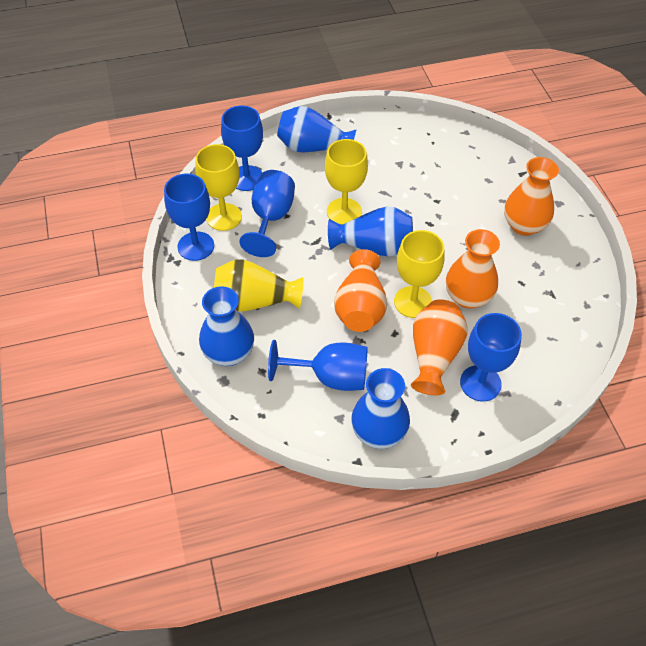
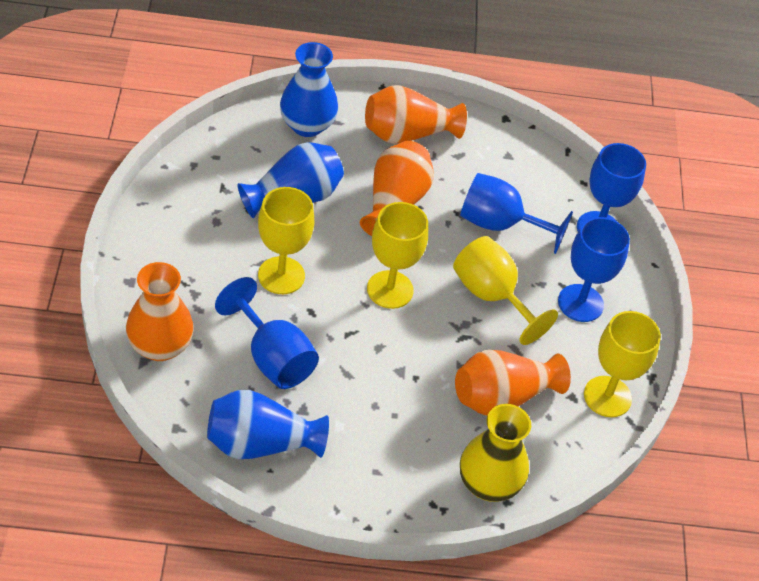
blue goblet: [164,174,214,261] [221,106,263,191] [239,170,295,257] [268,340,367,391] [460,313,522,402] = 5 -> [215,277,319,389] [460,173,573,254] [558,217,630,322] [577,143,646,231] = 4
blue vase: [199,286,254,366] [277,106,357,152] [328,206,413,257] [351,368,410,449] = 4 -> [207,390,329,459] [237,142,344,218] [280,42,338,137] = 3
yellow goblet: [195,144,242,231] [325,139,368,224] [394,230,445,318] = 3 -> [258,187,314,294] [367,202,428,309] [453,236,558,345] [584,311,661,417] = 4

